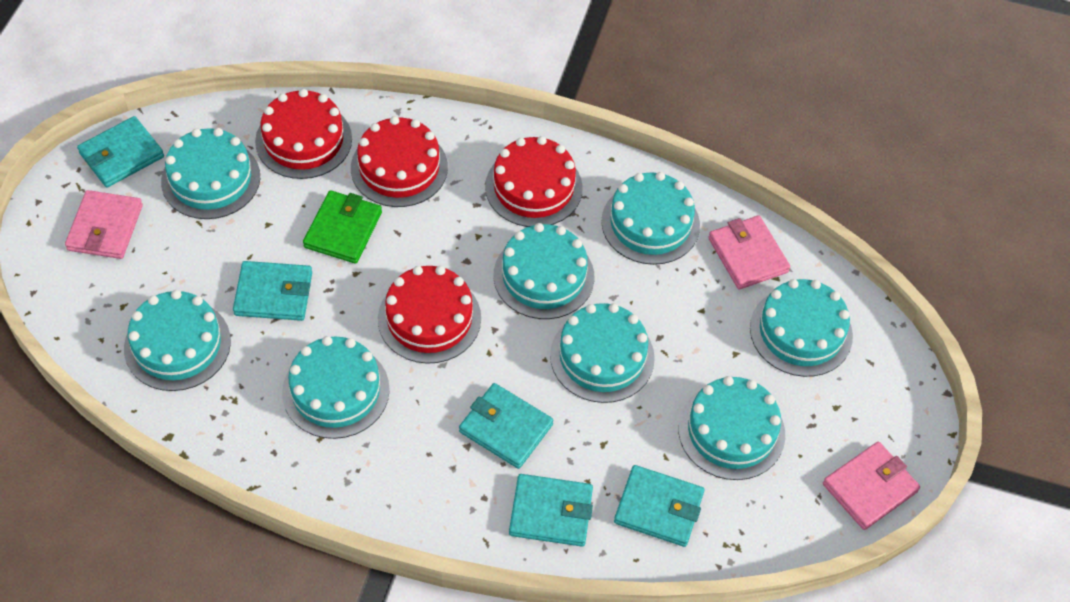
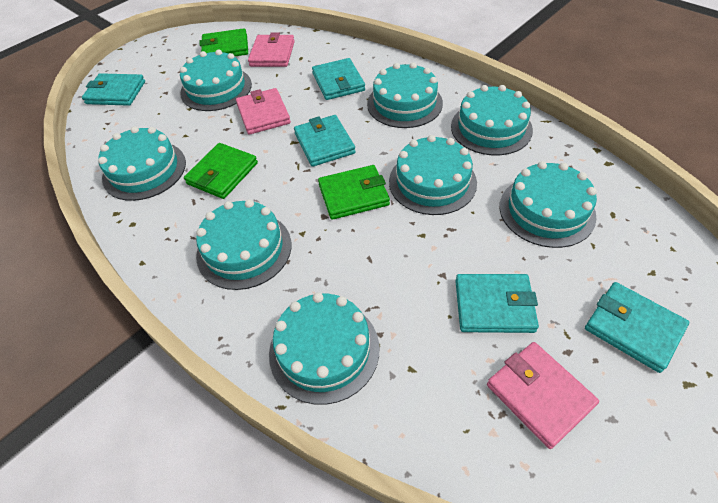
green wallet: [303,190,382,264] = 1 -> [184,143,258,199] [199,28,248,56] [318,165,390,220] = 3
red cake: [255,89,352,179] [351,116,448,207] [378,266,481,364] [485,136,583,227] = 4 -> none = 0

